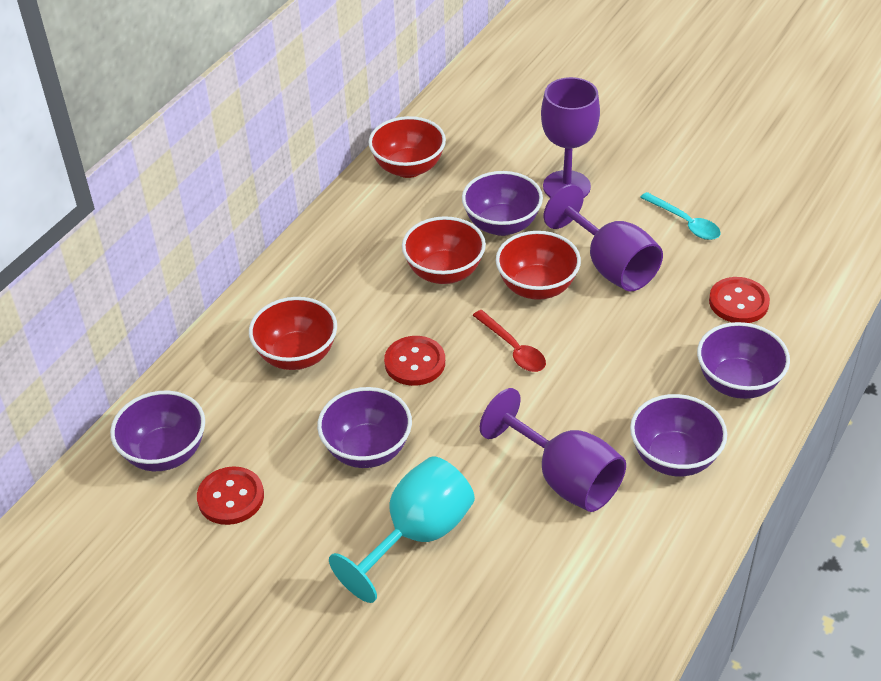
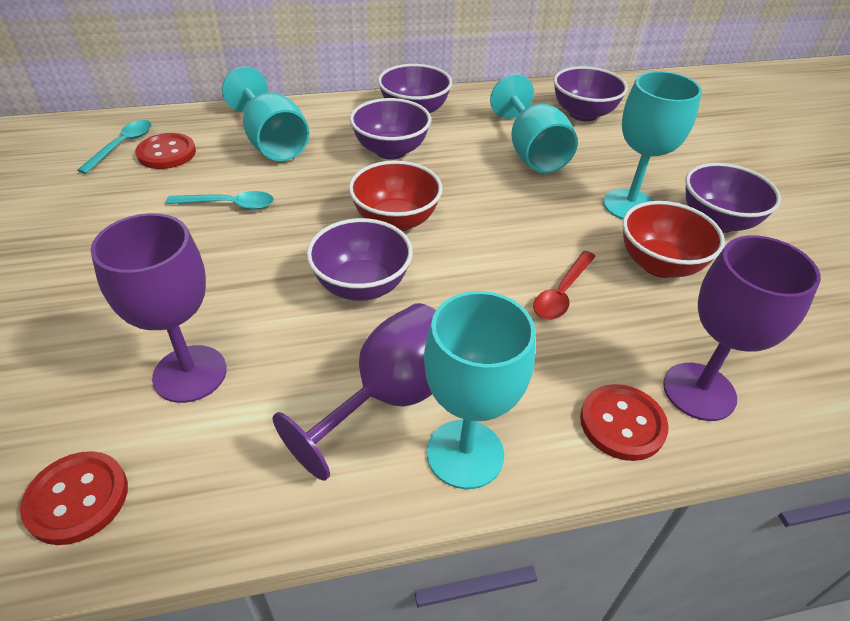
red bowl: [249,297,337,370] [369,116,446,178] [402,216,486,284] [496,231,581,300] = 4 -> [349,160,442,232] [622,201,725,278] = 2
turquoise goblet: [329,457,475,603] = 1 -> [222,66,309,161] [424,291,535,489] [490,74,578,173] [603,71,702,220] = 4
turquoise spoon: [640,192,721,240] = 1 -> [77,120,152,174] [166,191,274,210] = 2

